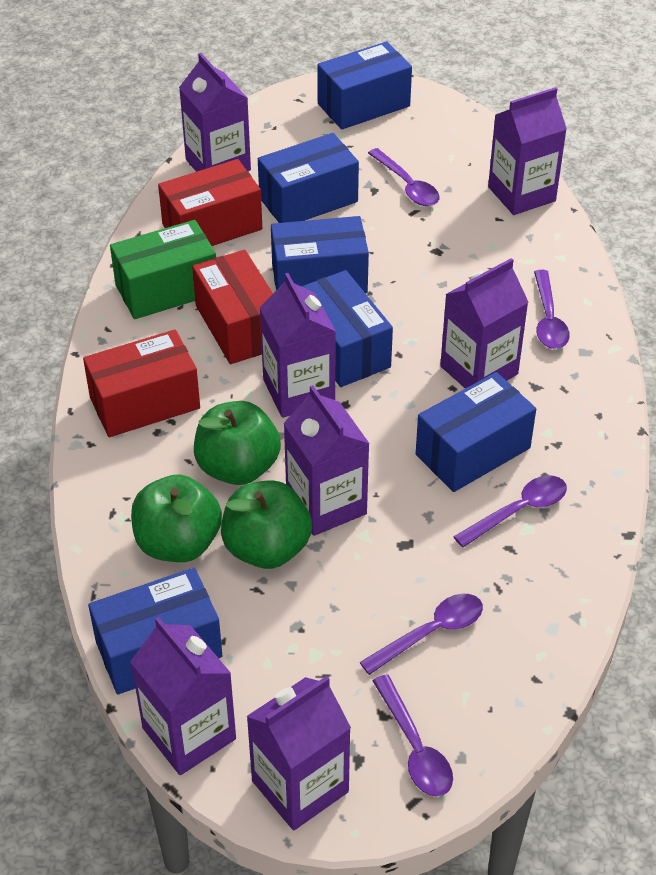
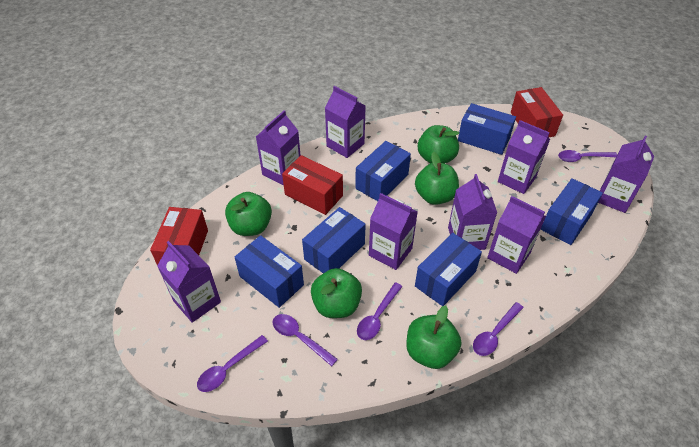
green apple: [131,475,222,562] [194,401,281,485] [221,480,312,569] = 3 -> [225,192,272,236] [311,268,362,318] [406,306,461,369] [415,152,459,205] [418,125,459,164] = 5
green box: [110,220,216,319] = 1 -> none = 0
purple carton: [130,617,236,775] [179,53,251,172] [246,676,351,831] [259,273,336,418] [283,385,370,536] [440,258,528,388] [488,87,567,215] = 7 -> [157,241,221,323] [256,110,301,185] [325,86,366,158] [369,193,418,270] [448,174,497,250] [487,196,546,274] [498,120,550,194] [598,136,654,213] = 8

